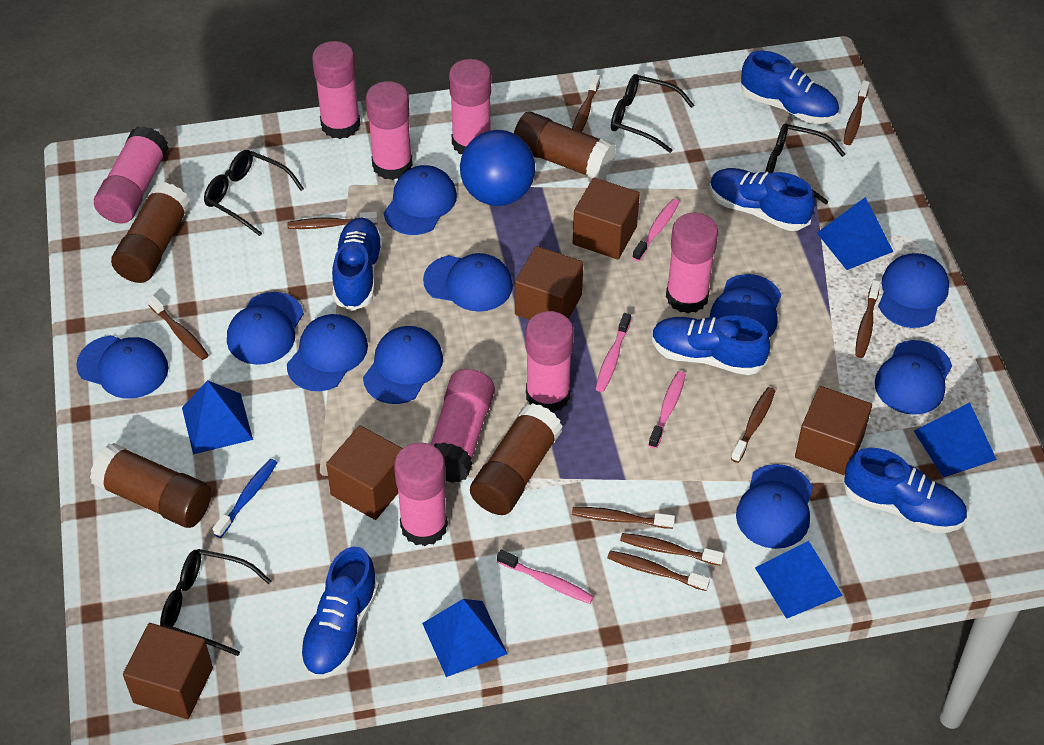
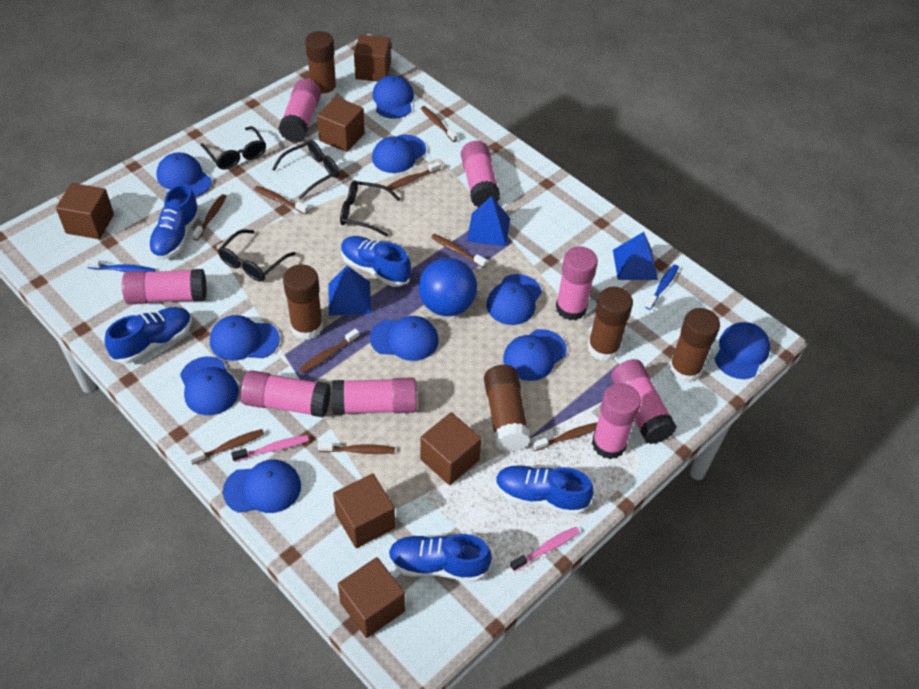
blue pyramid: [182,380,253,454] [422,599,507,677] [755,541,843,619] [817,197,894,270] [914,402,997,478] = 5 -> [328,266,371,316] [467,196,510,246] [613,232,658,280] = 3
blue shoe: [299,547,379,679] [332,217,383,311] [652,315,770,375] [709,168,815,231] [741,50,839,124] [843,448,967,533] = 6 -> [105,307,192,364] [148,184,200,260] [341,236,411,287] [388,534,492,582] [495,466,594,515] = 5
blue toothbrush: [212,459,277,538] = 1 -> [85,259,155,272] [645,264,679,310] = 2
brown cube: [123,623,213,719] [326,425,403,520] [515,246,583,320] [573,178,640,259] [795,386,872,475] = 5 -> [56,183,114,239] [317,97,365,152] [333,473,395,548] [338,557,405,638] [354,34,391,81] [420,412,482,485] = 6
brown glue stick: [90,443,211,528] [111,182,191,283] [470,403,563,515] [514,111,616,180] = 4 -> [283,264,323,340] [305,31,337,101] [484,365,530,452] [588,287,633,361] [669,308,720,383] = 5
pink toothbrush: [497,550,594,604] [596,313,631,392] [632,199,679,261] [648,371,686,449] = 4 -> [231,435,309,462] [510,527,580,571] = 2

